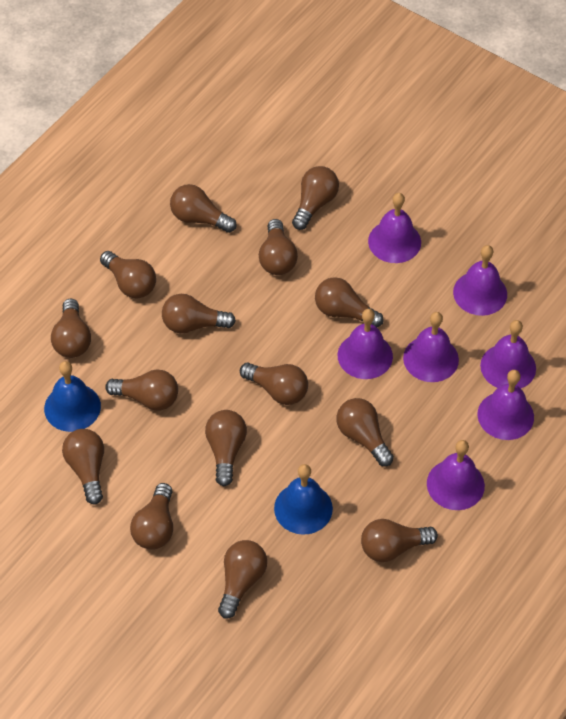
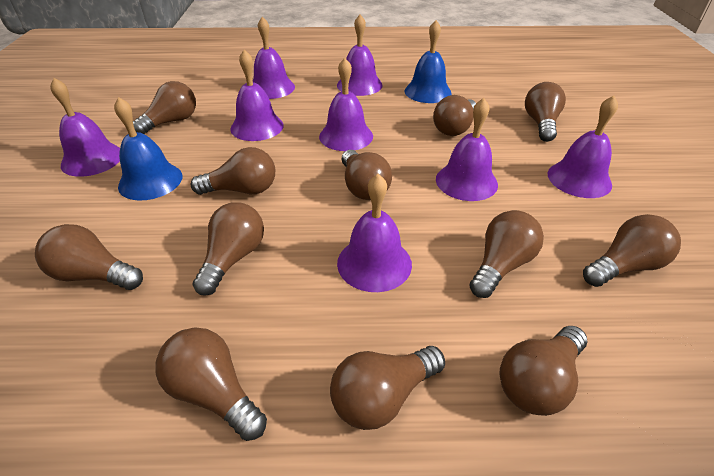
brown light bulb: [51,299,91,358] [62,429,104,505] [100,251,156,299] [105,369,178,410] [130,483,173,550] [162,294,236,333] [170,184,237,233] [205,410,247,486] [218,540,267,619] [240,363,308,405] [259,219,298,275] [292,166,339,230] [315,277,384,327] [337,398,394,466] [361,519,438,562] = 15 -> [35,224,143,290] [133,81,196,134] [155,327,267,441] [191,147,275,195] [192,202,264,296] [330,346,445,430] [341,150,392,200] [433,95,476,136] [469,210,544,298] [500,326,587,416] [525,82,566,142] [583,214,681,287] = 12
purple bell: [338,309,393,379] [368,193,421,263] [403,312,459,382] [427,440,485,510] [453,245,507,316] [478,370,534,440] [480,320,536,388] = 7 -> [50,78,120,177] [230,50,284,141] [253,17,295,99] [319,58,373,151] [337,15,383,96] [337,174,412,292] [436,98,498,201] [548,95,618,198] = 8

